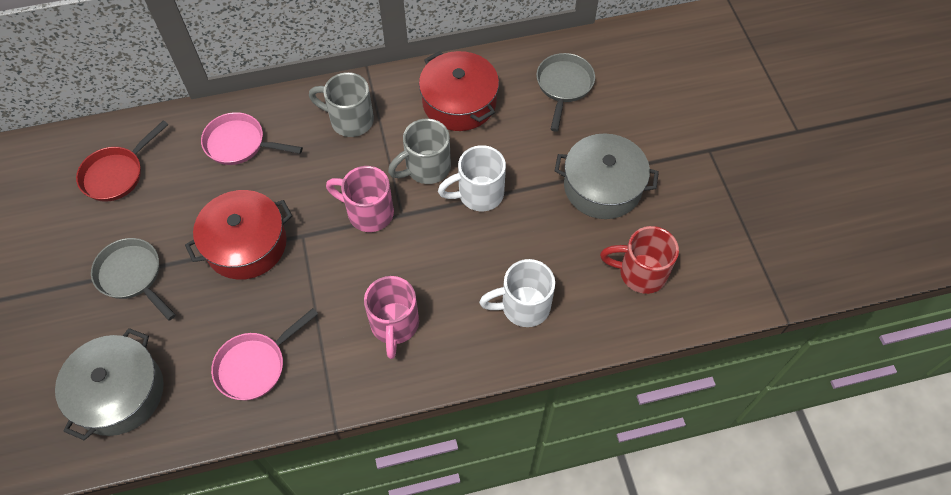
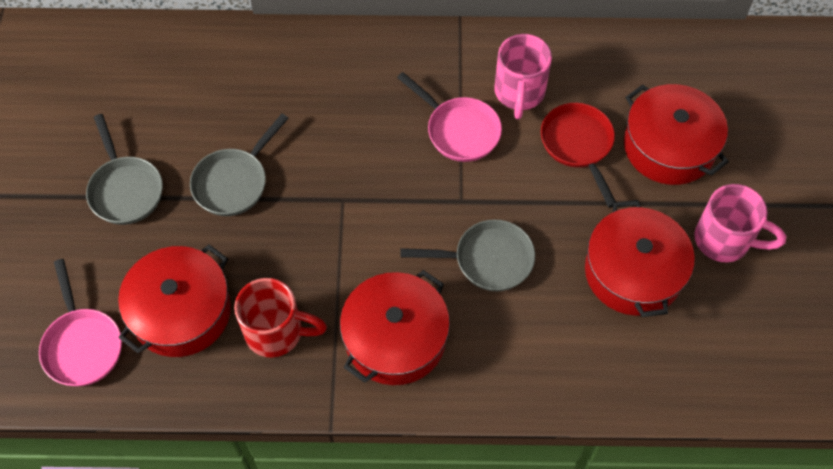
grey mug: [309,72,374,137] [388,119,451,184] = 2 -> none = 0
grey pan: [91,238,176,321] [536,53,595,132] = 2 -> [86,114,163,225] [190,114,289,216] [401,219,535,291] = 3
grey pot: [55,328,164,441] [555,133,659,219] = 2 -> none = 0
red pot: [185,190,292,280] [419,51,499,131] = 2 -> [118,244,231,357] [340,270,450,385] [585,200,695,317] [624,84,729,185] = 4
white mug: [438,145,506,211] [479,259,555,327] = 2 -> none = 0

